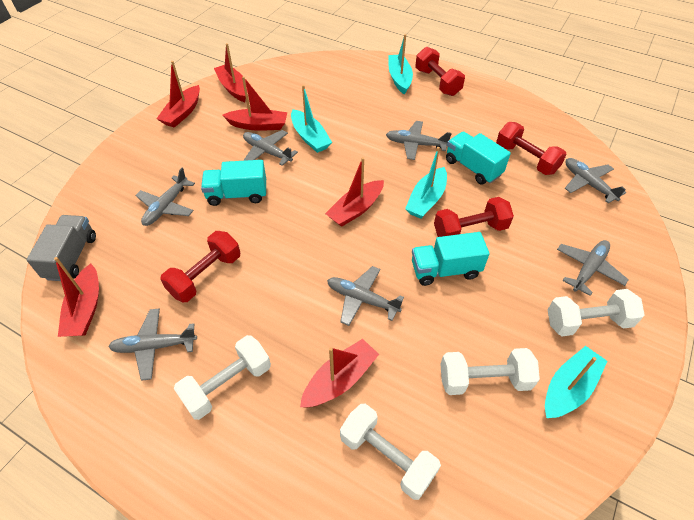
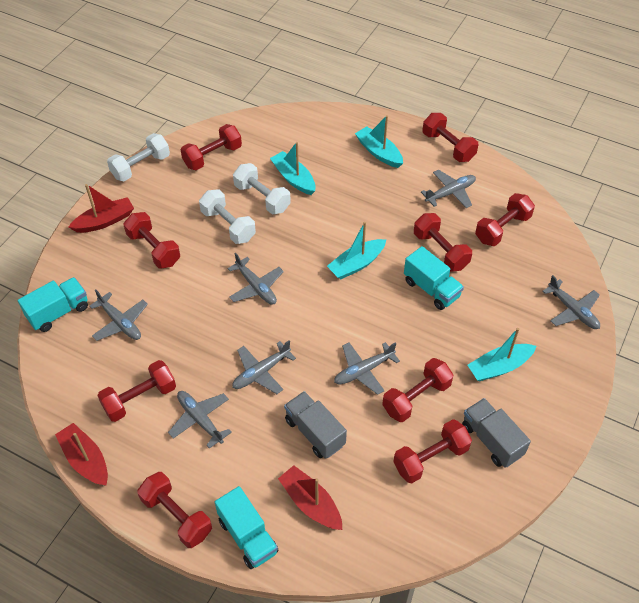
grey truck: [27,215,96,281] = 1 -> [284,391,347,459] [462,398,531,468] = 2
red boat: [54,257,99,337] [156,61,200,128] [214,43,248,102] [223,76,287,131] [300,339,379,407] [325,157,384,227] = 6 -> [55,423,108,486] [68,184,134,233] [278,465,342,530] = 3
red dumbbell: [160,231,240,302] [415,47,465,96] [434,197,514,237] [496,122,567,175] = 4 -> [97,360,176,422] [123,212,180,269] [137,472,212,548] [181,124,242,170] [382,358,453,422] [393,419,472,483] [414,213,472,272] [422,113,479,162] [475,193,535,246] = 9
white dumbbell: [174,335,271,420] [340,404,441,500] [440,348,540,395] [547,289,645,336] = 4 -> [107,133,170,181] [199,189,256,244] [233,163,291,214] = 3

